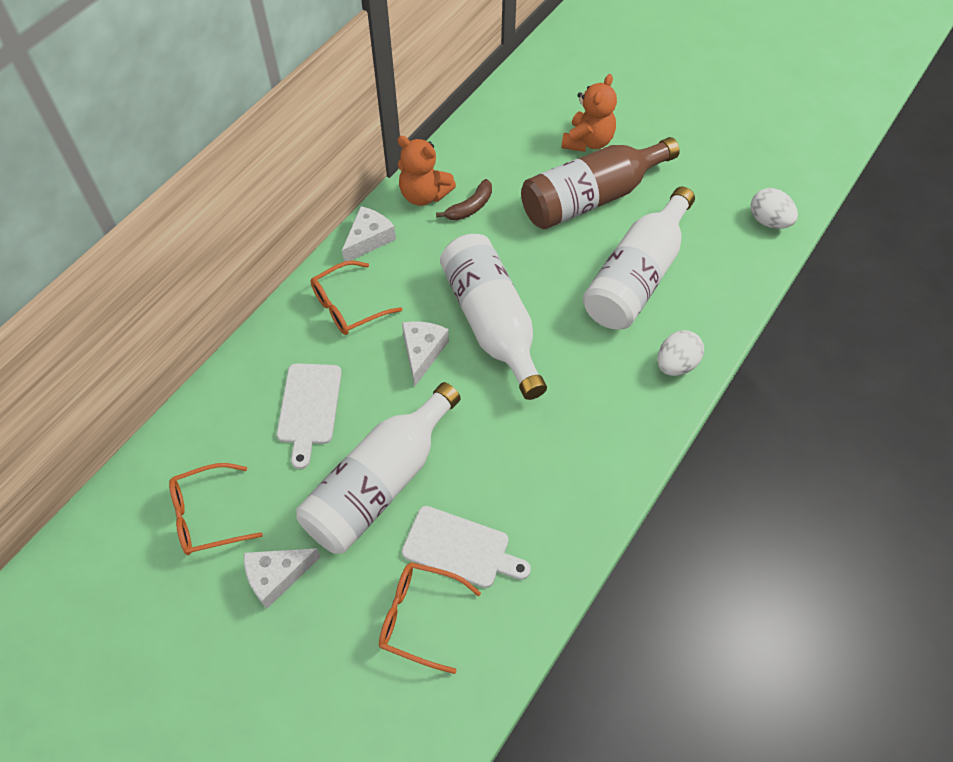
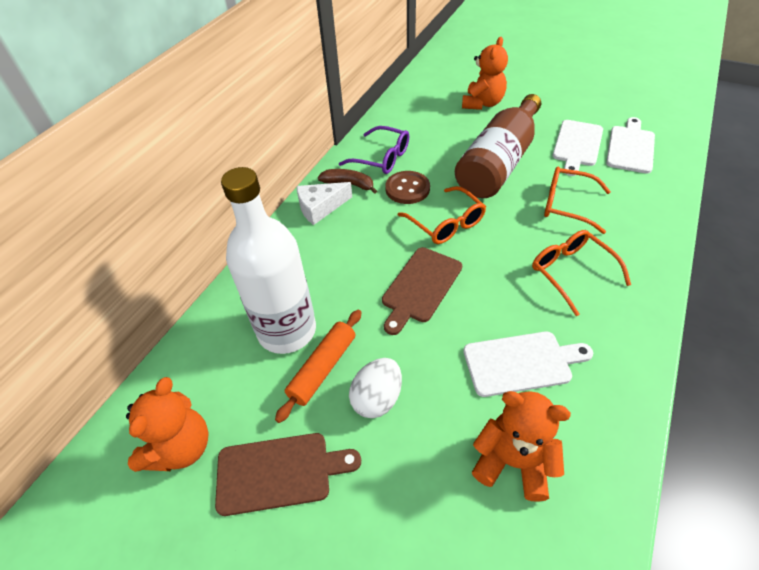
brown button: none = 0 -> [385,171,430,204] = 1
brown cutting board: none = 0 -> [215,433,361,516] [382,247,462,335] = 2
orange rolling pin: none = 0 -> [275,310,362,423] = 1
orange teddy bear: [397,136,456,206] [561,74,617,152] = 2 -> [126,377,209,472] [462,37,508,110] [472,391,571,502] = 3
purple glasses: none = 0 -> [339,126,409,174] = 1
white bottle: [296,382,461,554] [440,234,547,400] [583,187,695,329] = 3 -> [221,167,316,354] = 1
white cheese: [244,548,321,609] [342,206,396,262] [402,321,449,387] = 3 -> [297,182,352,225] = 1
white cutting board: [277,363,342,469] [402,506,531,588] = 2 -> [463,332,593,397] [552,120,603,176] [606,117,655,173] = 3
white egg: [657,330,704,376] [751,188,798,229] = 2 -> [349,358,402,418] = 1

